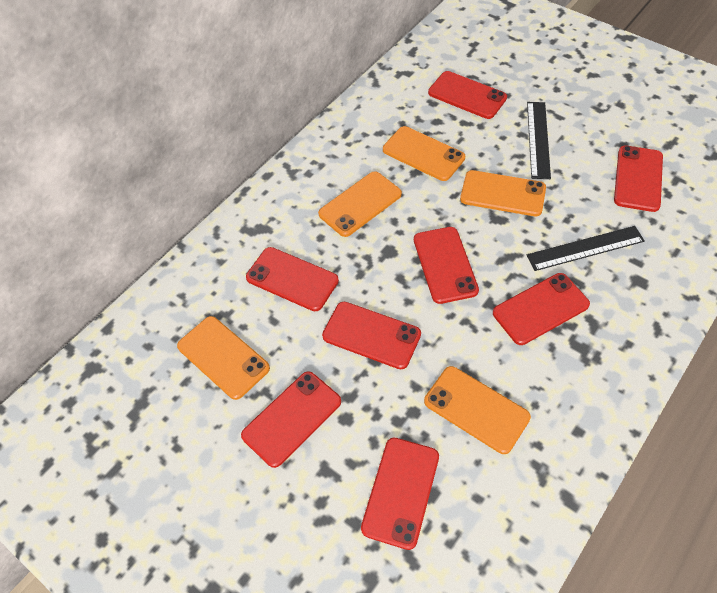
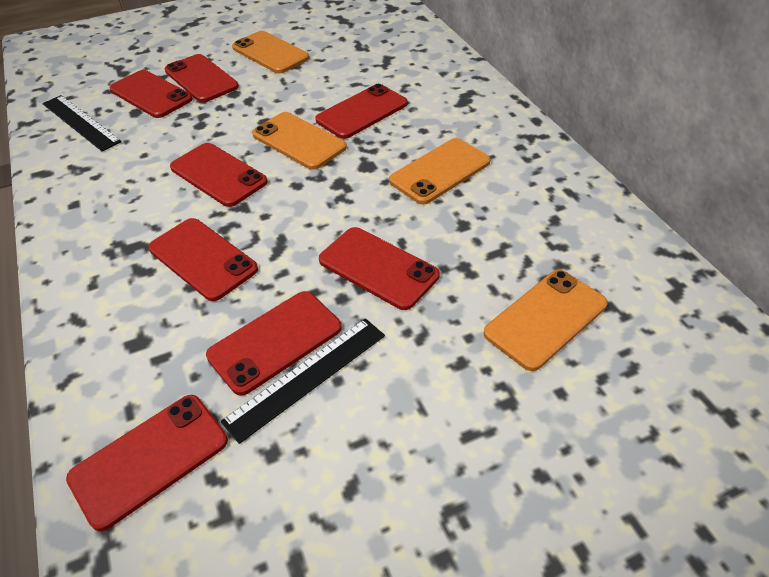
orange phone: [177,316,270,400] [318,171,402,237] [383,126,465,181] [424,366,531,454] [460,170,546,216] = 5 -> [232,31,309,73] [252,112,347,170] [389,138,490,205] [483,270,608,371] = 4

